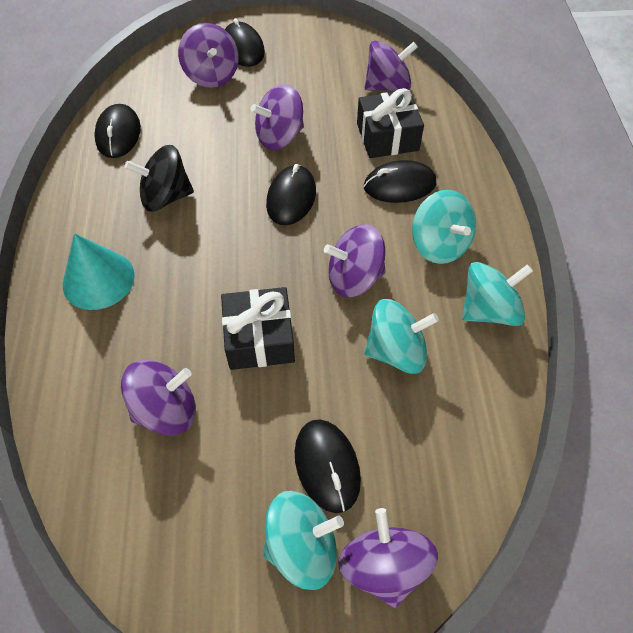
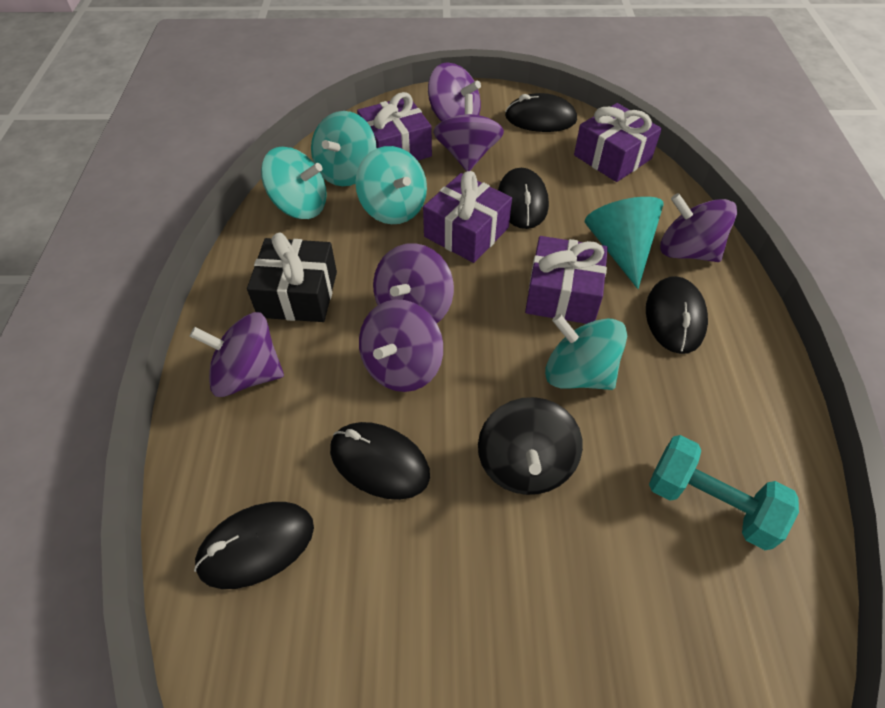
black gift: [221,287,295,370] [357,88,424,158] = 2 -> [247,233,337,322] = 1
purple gift: none = 0 -> [357,92,432,161] [423,171,512,263] [525,236,608,324] [574,103,662,182] = 4
turquoise dumbbell: none = 0 -> [649,435,799,550] = 1

